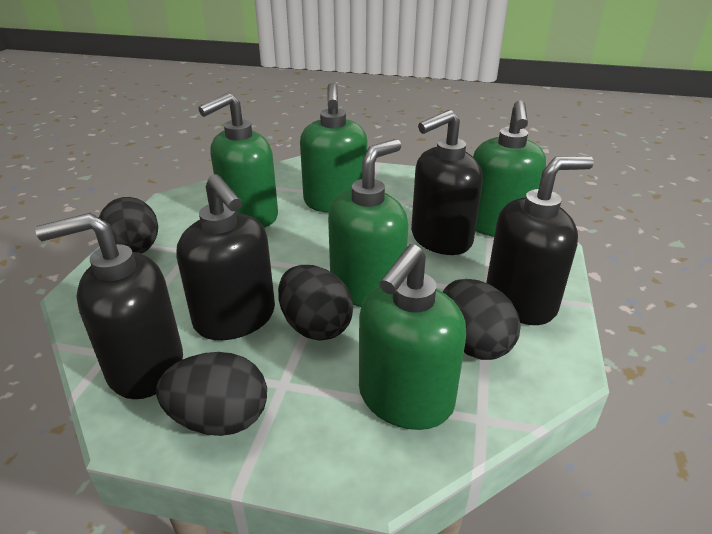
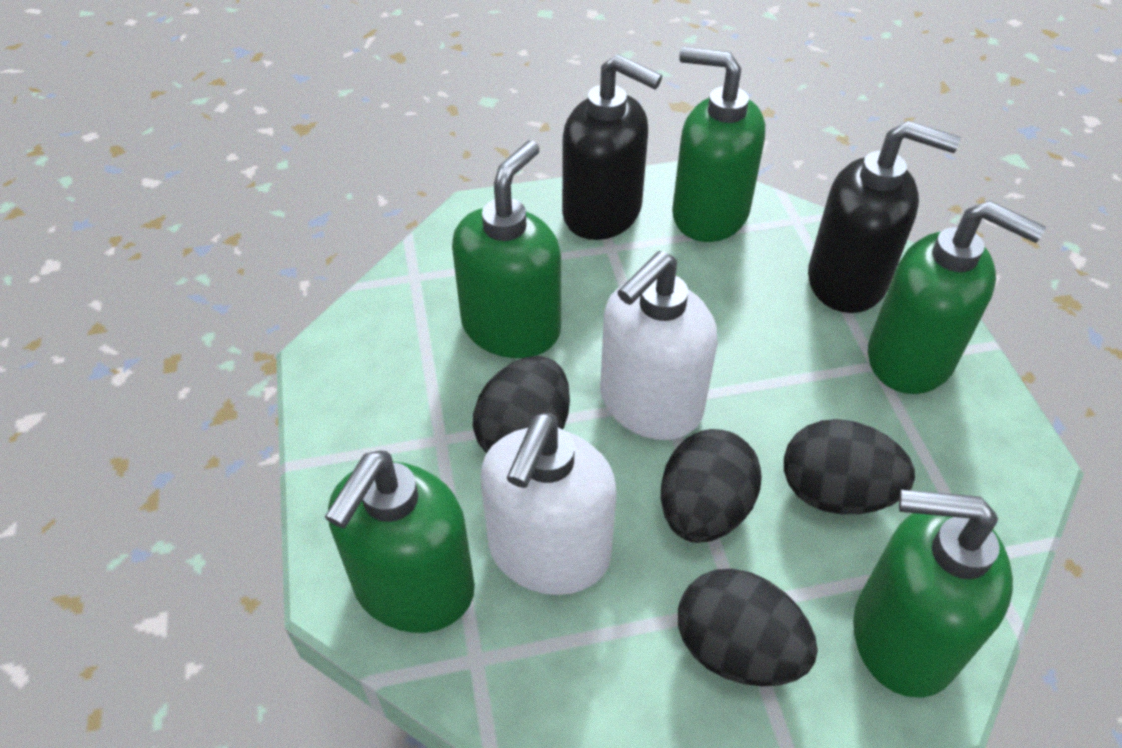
black soap dispenser: [35,213,183,399] [177,174,275,340] [411,110,483,255] [486,156,594,325] = 4 -> [562,54,662,240] [808,121,961,313] = 2
white soap dispenser: none = 0 -> [481,413,617,595] [600,251,718,440] = 2

